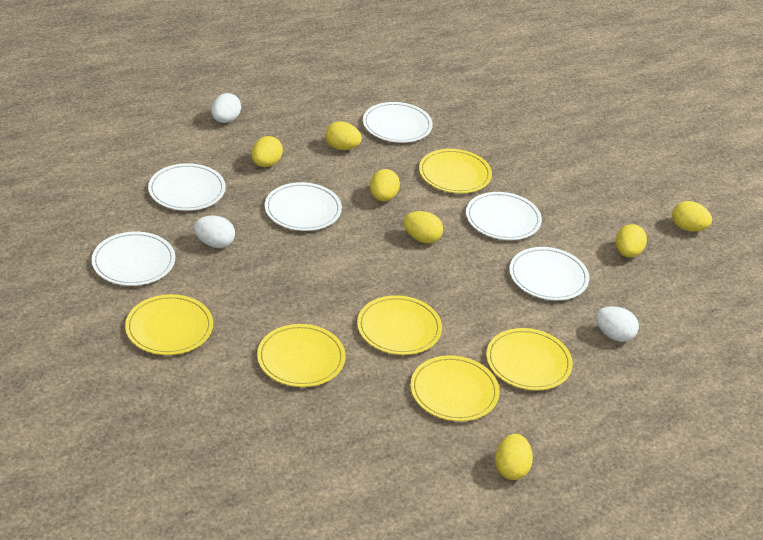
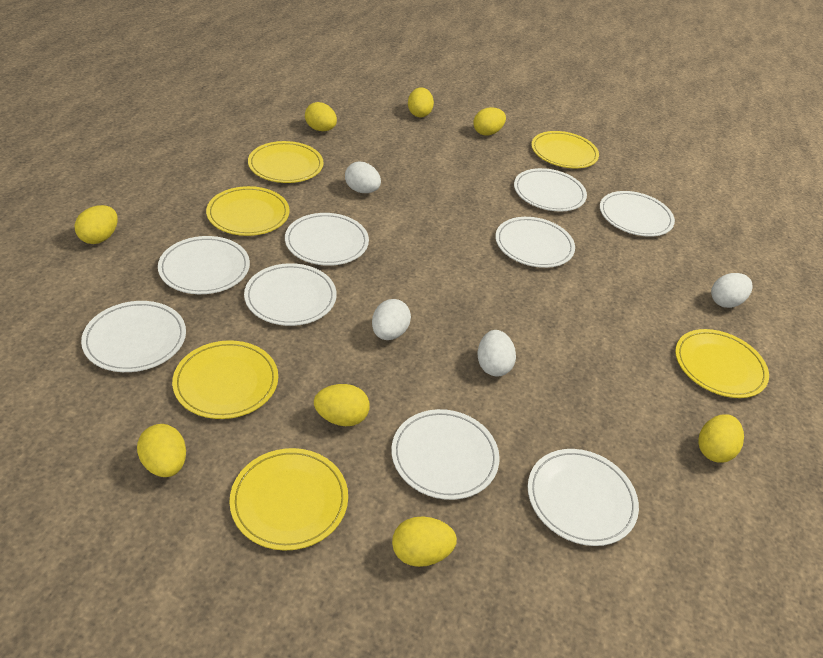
white egg: [194,216,235,248] [211,93,241,123] [596,306,639,342] = 3 -> [345,161,381,193] [372,299,411,340] [478,330,516,377] [711,273,753,308] = 4
white plate: [92,232,175,286] [148,163,226,211] [265,182,342,231] [363,102,433,143] [466,192,542,240] [509,247,589,301] = 6 -> [81,301,186,372] [158,236,250,294] [244,263,337,326] [285,213,369,266] [391,409,500,500] [495,217,575,268] [514,168,587,212] [528,449,639,546] [600,191,675,237] = 9
yellow egg: [251,136,283,167] [325,121,362,150] [370,169,400,201] [403,211,443,244] [495,434,533,480] [616,224,647,257] [672,201,712,232] = 7 -> [75,205,118,244] [137,424,186,477] [305,102,337,131] [314,384,370,426] [392,516,457,567] [408,87,434,117] [473,107,506,136] [698,414,744,463] = 8

